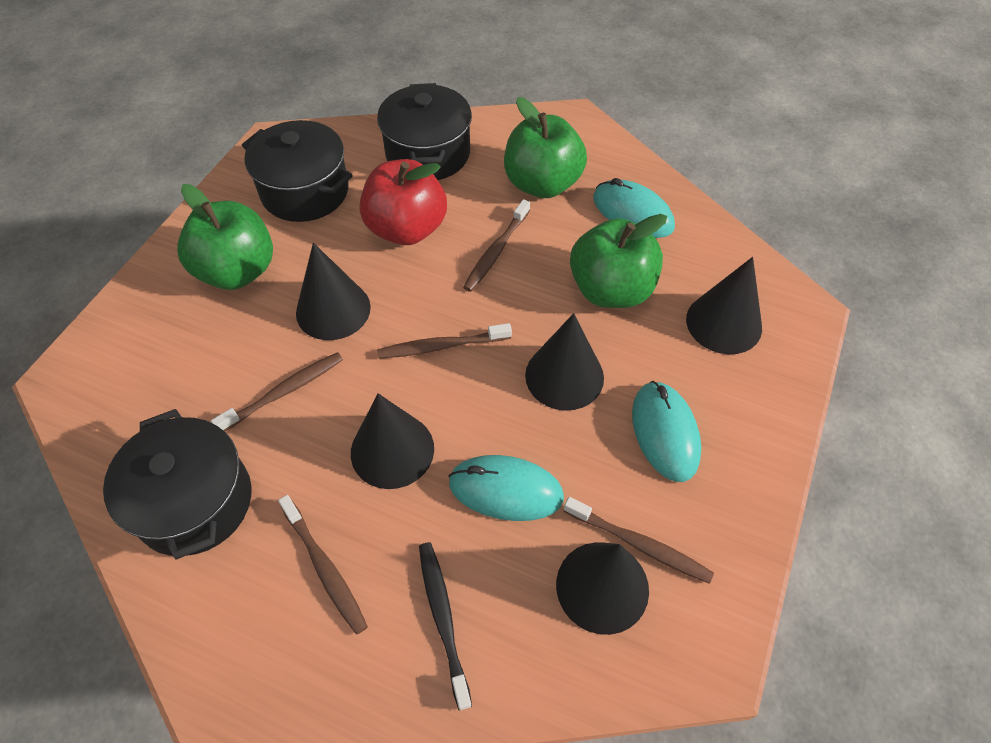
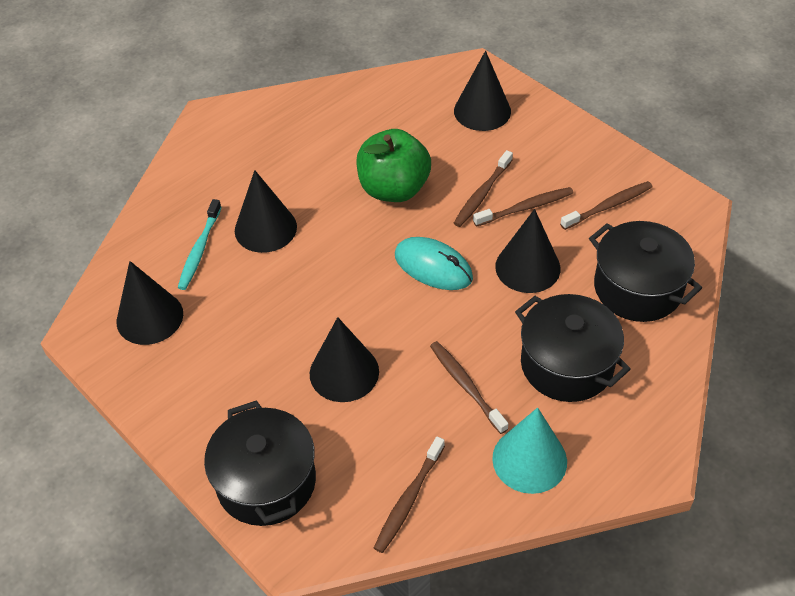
black toothbrush: [419,542,472,710] = 1 -> none = 0
green apple: [177,184,273,290] [504,97,587,198] [570,214,667,308] = 3 -> [356,129,431,202] = 1
red apple: [360,159,447,245] = 1 -> none = 0
turquoise cone: none = 0 -> [492,407,567,494] = 1
turquoise mouse: [448,455,564,521] [593,178,675,238] [632,381,701,482] = 3 -> [395,237,473,290] = 1
turquoise toothbrush: none = 0 -> [178,199,222,290] = 1

